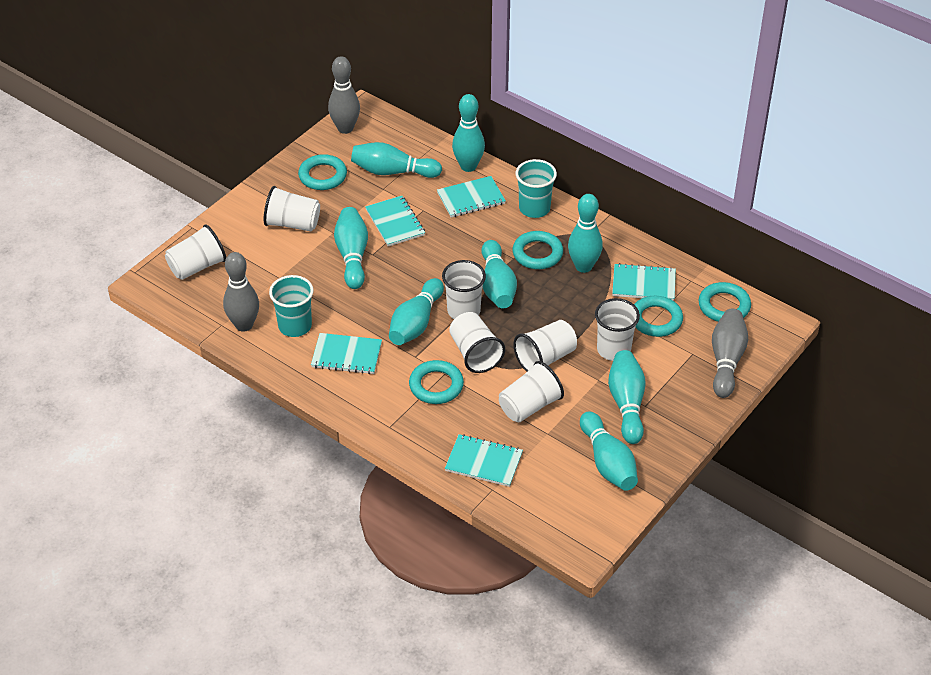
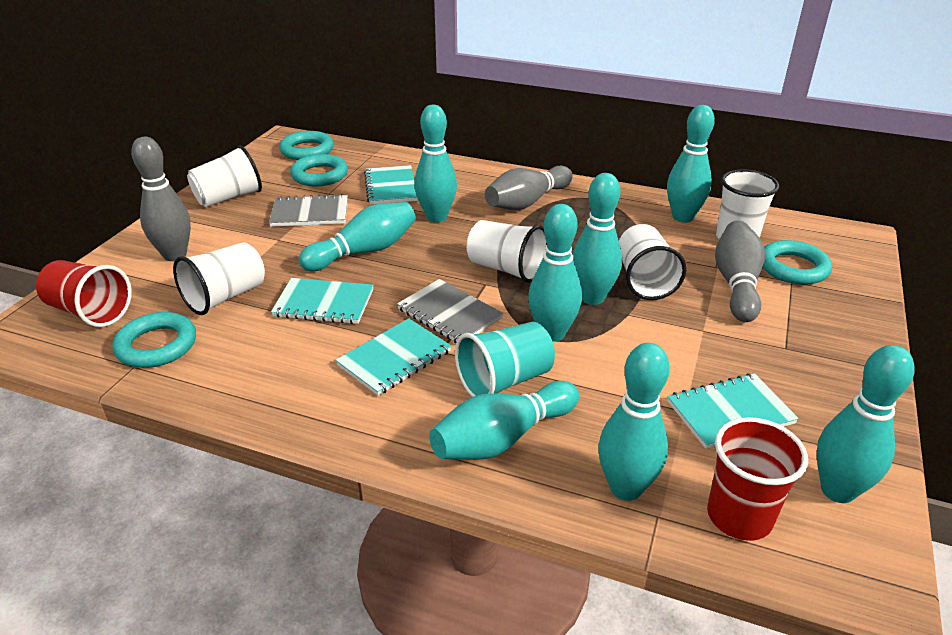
grey notebook: none = 0 -> [269,194,348,227] [397,279,503,343] = 2
red cup: none = 0 -> [36,260,132,327] [707,417,808,541] = 2
turquoise cup: [269,275,314,337] [515,159,557,218] = 2 -> [455,322,555,397] = 1
turquoise notebook: [311,333,382,374] [365,196,425,246] [437,176,506,217] [445,434,523,487] [612,263,676,301] = 5 -> [271,278,374,324] [336,318,451,396] [364,165,418,205] [668,373,799,449] = 4
turquoise ring: [298,154,347,190] [409,360,464,404] [513,231,563,269] [634,296,683,337] [699,282,751,322] = 5 -> [112,312,196,368] [279,131,334,160] [290,154,348,187] [763,240,832,285] = 4
white cup: [165,225,226,280] [264,186,320,231] [442,260,486,319] [449,312,505,373] [499,361,564,422] [513,320,577,372] [595,298,640,361] = 7 -> [173,242,265,315] [187,145,262,207] [467,220,547,283] [619,224,686,300] [716,169,779,239] = 5

